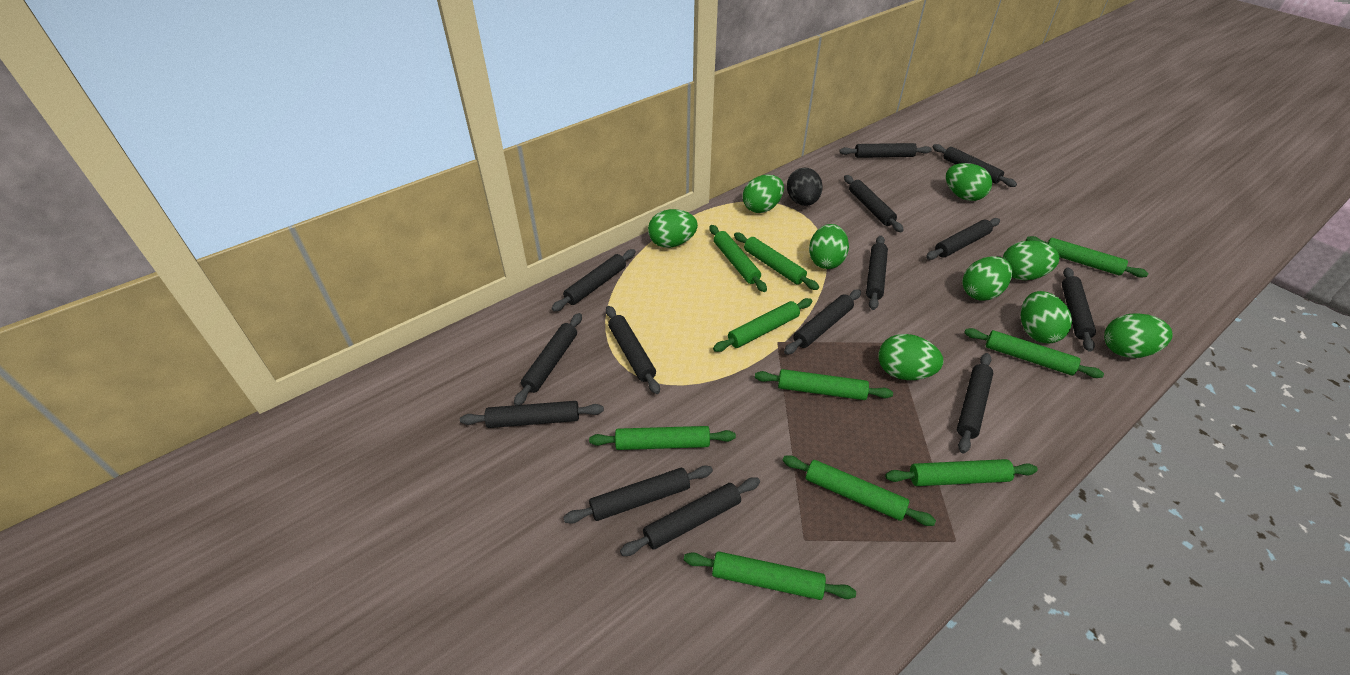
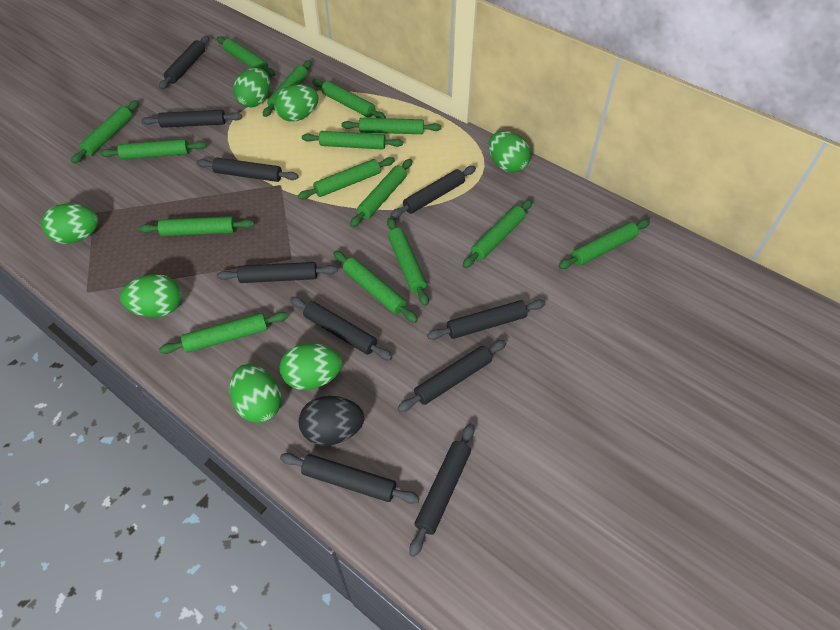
black rolling pin: [460,401,604,428] [514,313,582,405] [551,249,636,312] [563,465,713,524] [606,306,660,394] [620,477,760,556] [784,289,861,355] [839,143,932,158] [844,175,904,232] [866,236,888,310] [926,218,1000,260] [932,144,1017,187] [957,353,993,453] [1062,267,1096,352] = 14 -> [141,110,242,128] [159,36,209,89] [196,158,298,182] [216,262,338,283] [280,453,420,504] [290,297,392,360] [390,166,476,218] [398,340,506,412] [409,424,475,557] [427,300,546,340] = 10
green egg: [648,209,698,248] [743,175,784,213] [809,224,849,269] [878,334,943,380] [946,163,992,201] [962,256,1012,301] [1003,240,1060,280] [1021,291,1072,344] [1104,313,1173,358] = 9 -> [41,203,98,244] [120,274,182,317] [230,364,282,423] [233,68,270,107] [274,85,319,122] [280,343,342,390] [489,131,531,173] = 7
green rolling pin: [589,426,736,450] [684,551,856,600] [709,225,767,292] [713,298,812,352] [734,232,819,290] [755,369,893,400] [782,455,936,526] [885,459,1038,486] [964,328,1104,378] [1026,236,1149,278] = 10 -> [71,100,139,164] [100,139,207,160] [139,216,255,236] [159,312,288,354] [217,36,275,76] [263,60,312,117] [298,157,395,199] [302,131,403,150] [312,79,386,118] [333,251,418,323] [341,118,442,134] [350,159,412,227] [387,218,429,306] [463,199,533,268] [559,219,650,269] = 15

